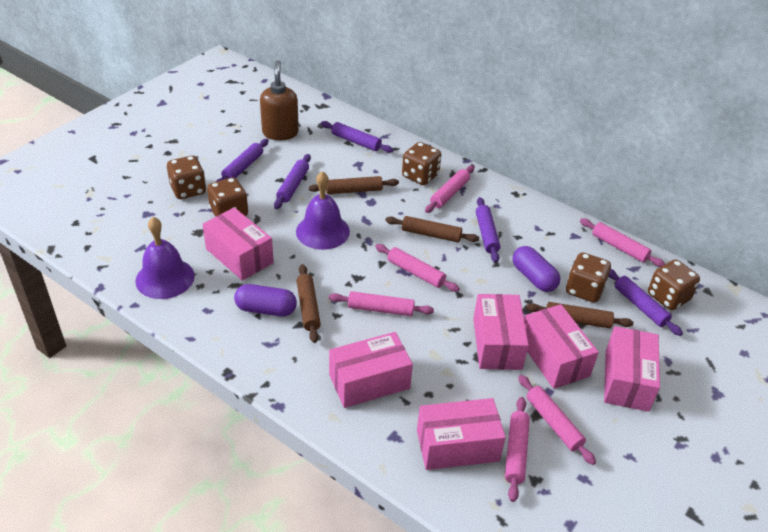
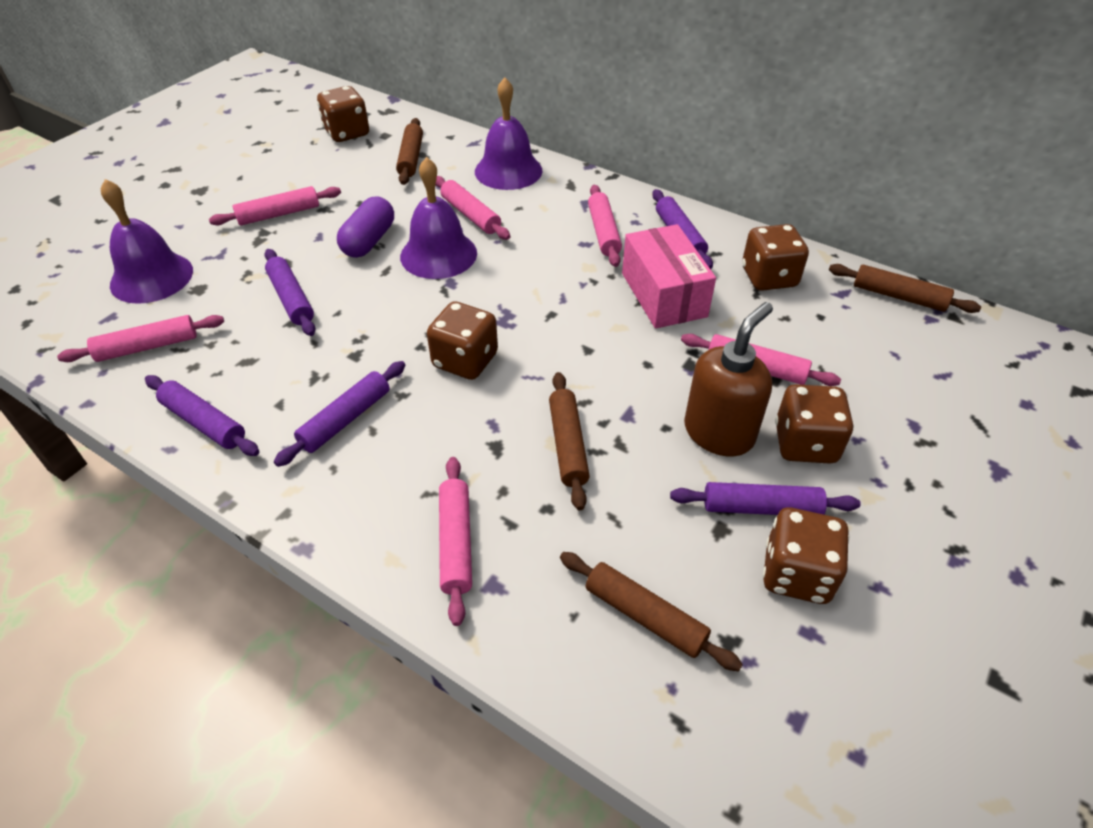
pink box: [202,208,274,281] [329,332,413,408] [417,398,506,470] [473,294,529,370] [524,304,599,389] [604,326,660,412] = 6 -> [622,224,716,329] = 1
purple bell: [136,217,195,299] [296,171,350,250] = 2 -> [101,179,193,304] [400,157,477,279] [475,78,543,190] = 3
purple capsule: [234,284,297,316] [513,246,560,292] = 2 -> [337,196,394,258] = 1

